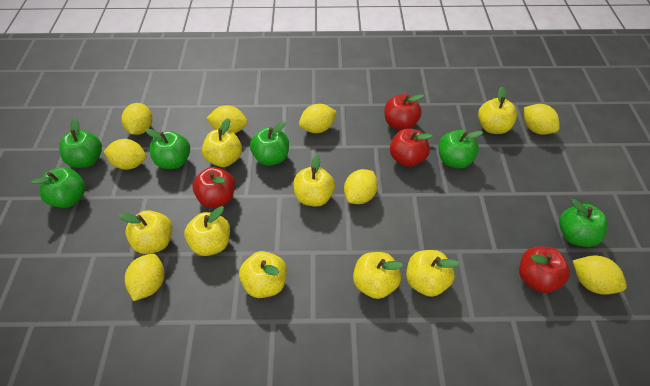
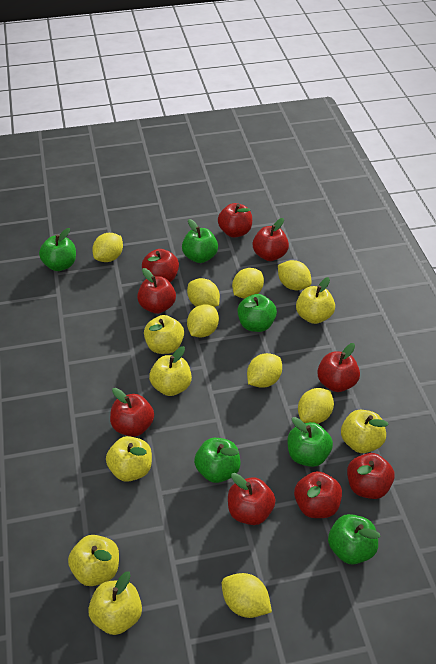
red apple: [192,167,235,208] [385,94,424,130] [390,129,432,167] [519,247,570,293] = 4 -> [110,388,154,437] [137,268,176,314] [142,249,179,282] [218,203,252,237] [228,473,275,525] [253,218,289,261] [294,471,342,518] [317,343,360,392] [347,453,395,499] = 9
yellow apple: [119,210,172,254] [184,207,230,256] [202,118,242,167] [239,251,287,298] [293,154,335,207] [353,252,404,299] [406,250,459,297] [478,86,517,134] = 8 -> [68,535,119,586] [88,571,142,635] [106,436,152,482] [144,315,184,354] [149,346,192,396] [296,277,335,324] [341,410,389,453] = 7

